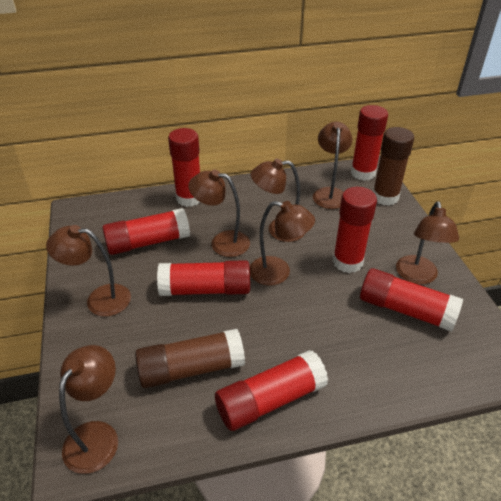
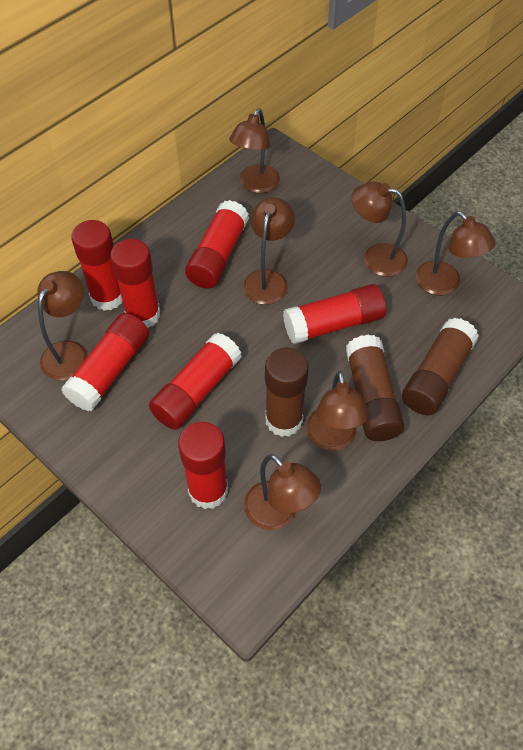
brown glue stick: [135,329,245,388] [373,127,414,206] = 2 -> [265,347,309,437] [346,335,405,441] [402,318,479,415] = 3

